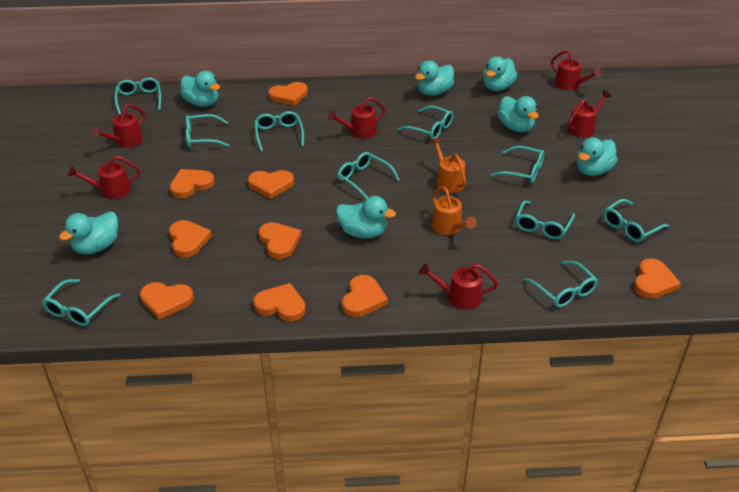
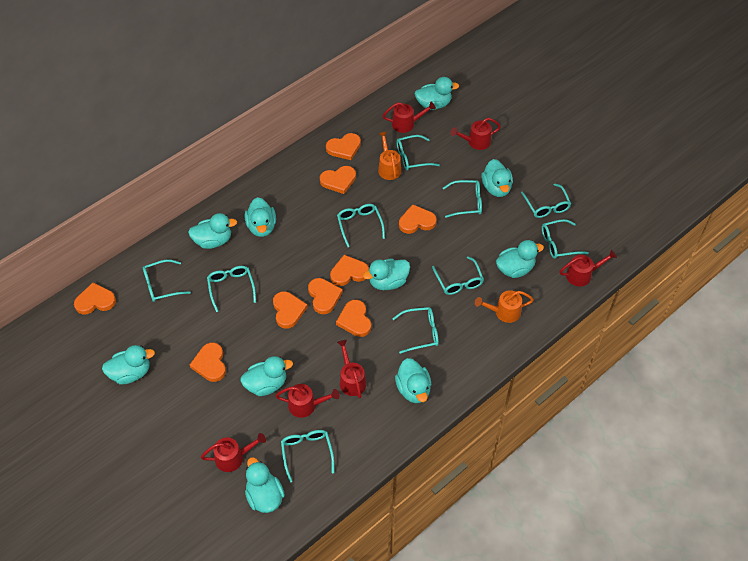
turquoise duck: [59,211,118,254] [181,71,220,107] [336,196,396,238] [415,60,454,96] [483,56,517,91] [497,96,539,132] [577,137,618,176] = 7 -> [102,345,155,384] [188,213,237,249] [240,356,293,396] [245,197,276,237] [245,457,285,513] [363,258,410,290] [395,358,431,403] [415,77,459,110] [481,159,513,197] [496,240,544,278] = 10

